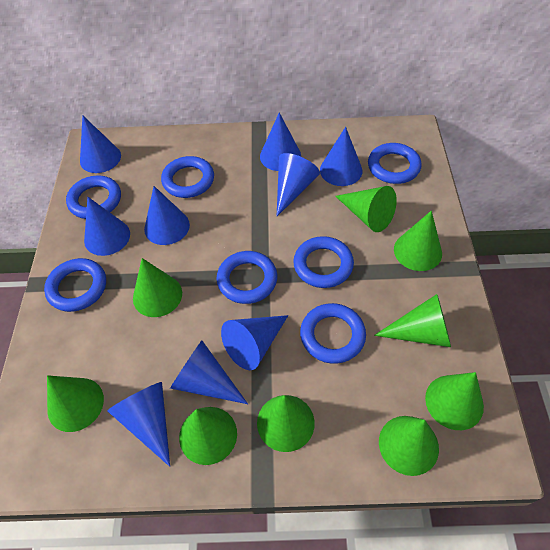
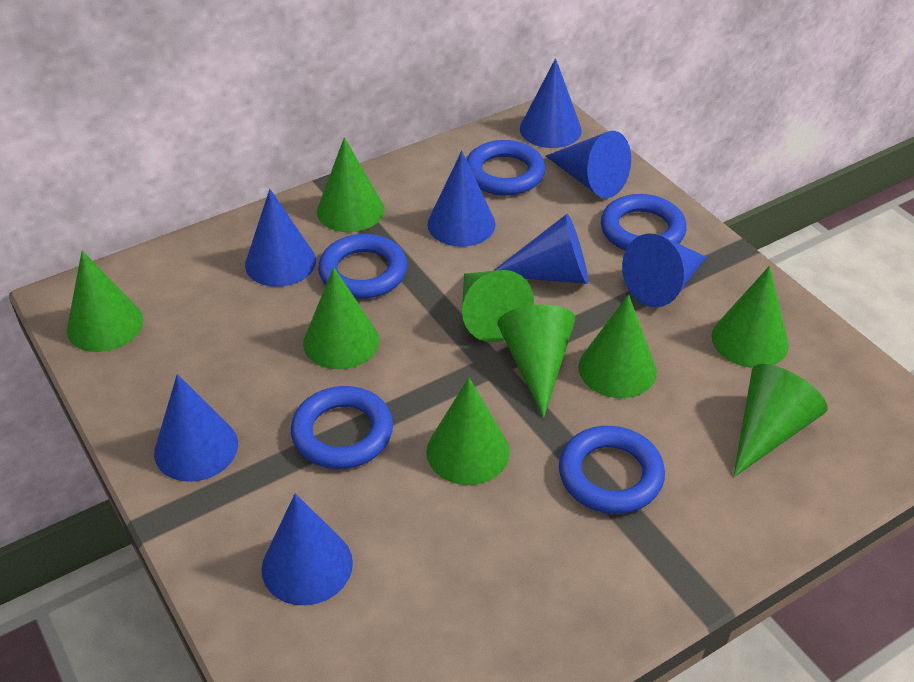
blue cone: [80,115,121,173] [84,197,130,256] [108,382,170,467] [144,186,190,245] [170,340,248,404] [221,315,288,370] [260,112,301,171] [277,153,320,216] [320,127,362,186] = 9 -> [154,374,238,482] [245,189,316,287] [261,493,353,605] [427,151,496,247] [493,214,588,284] [520,58,582,148] [546,131,631,198] [622,233,706,307] = 8
blue ring: [44,258,106,312] [66,176,121,219] [161,156,214,198] [217,251,277,304] [293,236,354,288] [300,303,366,364] [368,143,422,184] = 7 -> [291,386,393,469] [318,234,407,299] [466,140,545,196] [559,426,665,514] [601,194,687,251] = 5

